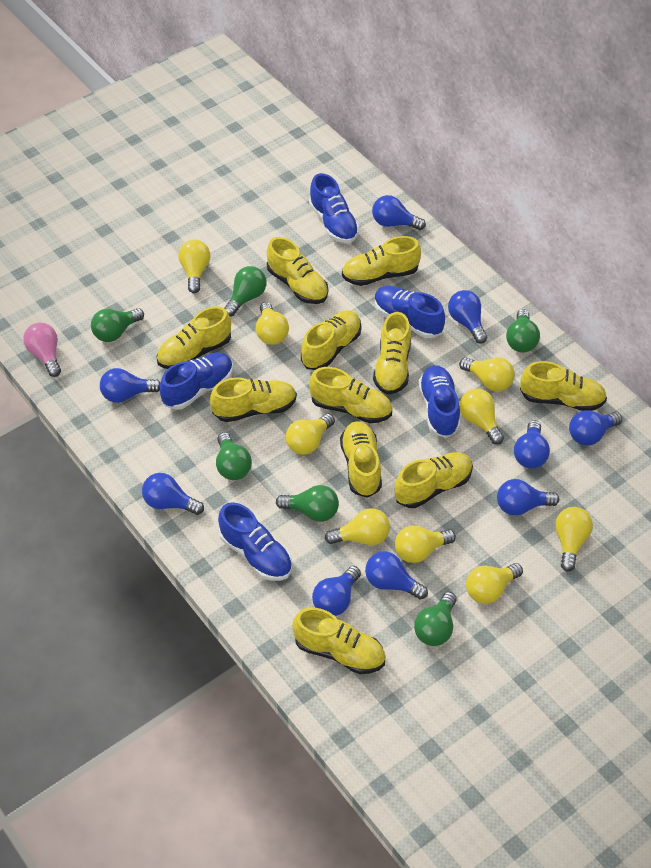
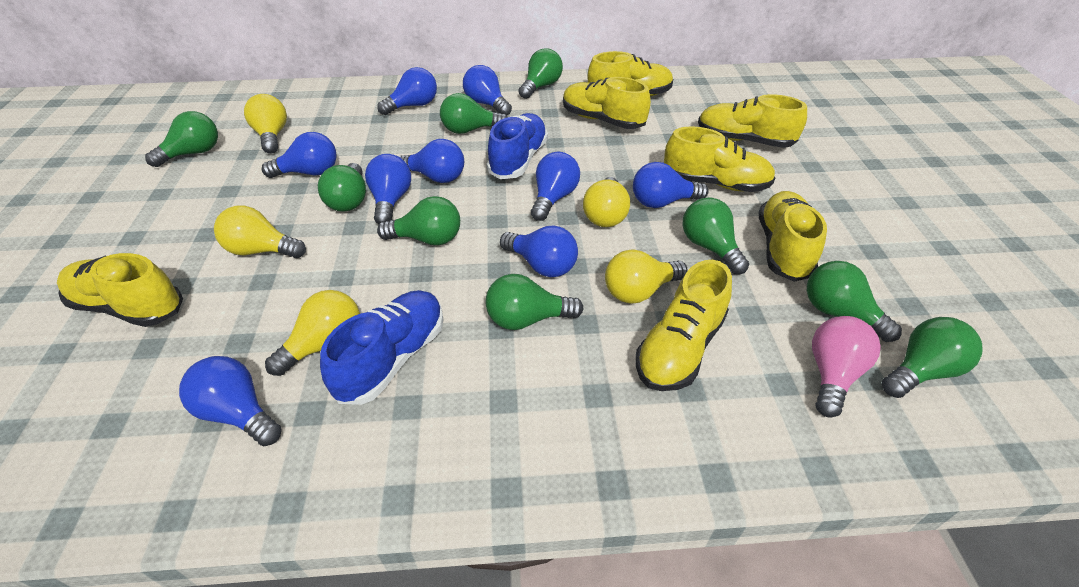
blue shoe: [160,353,233,410] [218,502,292,581] [309,173,359,243] [375,286,445,338] [418,365,460,438] = 5 -> [320,290,443,405] [487,113,548,179] = 2
green light bulb: [91,308,144,342] [216,432,252,480] [224,266,267,316] [276,485,339,522] [414,592,456,646] [506,309,540,352] = 6 -> [145,111,218,167] [318,163,366,212] [377,196,460,245] [440,93,507,134] [486,274,584,330] [519,48,563,99] [682,197,749,274] [807,261,902,342] [882,317,982,398] = 9
yellow light bulb: [178,239,210,293] [256,302,289,345] [285,414,335,455] [325,508,390,545] [395,525,456,563] [459,357,515,392] [460,389,504,445] [466,563,523,604] [555,507,593,572] = 9 -> [214,205,306,258] [244,94,287,154] [265,290,360,376] [583,177,630,227] [605,249,688,304] = 5
yellow shoe: [156,306,231,369] [210,377,297,422] [267,237,328,304] [292,607,385,674] [301,310,361,370] [309,367,392,423] [340,421,382,498] [342,236,421,286] [373,312,411,395] [395,452,473,508] [520,361,607,411] = 11 -> [57,253,183,327] [563,77,651,129] [588,51,673,96] [636,260,732,391] [664,126,775,192] [698,94,807,148] [759,191,827,282] = 7

